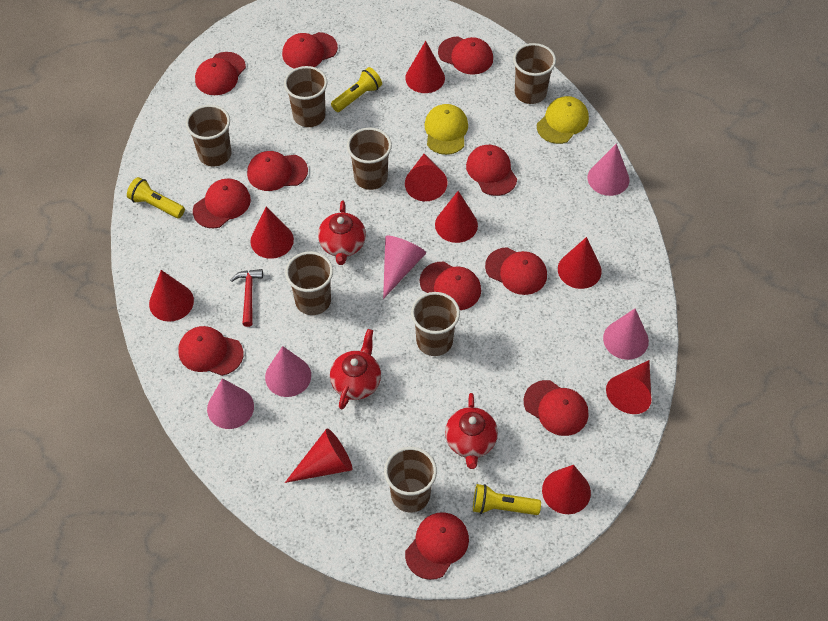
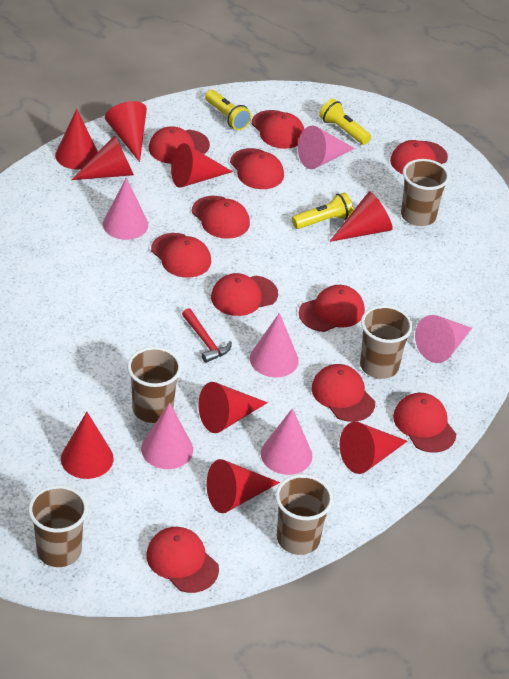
brown cup: [186,105,232,166] [284,66,328,127] [285,251,333,315] [347,127,392,190] [384,447,437,512] [411,292,460,356] [513,43,556,104] = 7 -> [28,485,88,567] [127,347,182,423] [275,474,333,555] [360,305,413,379] [401,159,450,226] = 5
pink cone: [207,378,254,429] [265,346,311,397] [383,236,426,299] [588,143,629,196] [603,309,649,360] = 5 -> [103,178,148,240] [141,402,193,469] [250,313,299,377] [261,408,312,475] [298,126,355,169] [415,315,472,363] = 6
red teapot: [318,201,366,265] [330,329,381,409] [445,393,498,469] = 3 -> none = 0
yellow cap: [424,104,468,155] [537,96,589,144] = 2 -> none = 0

